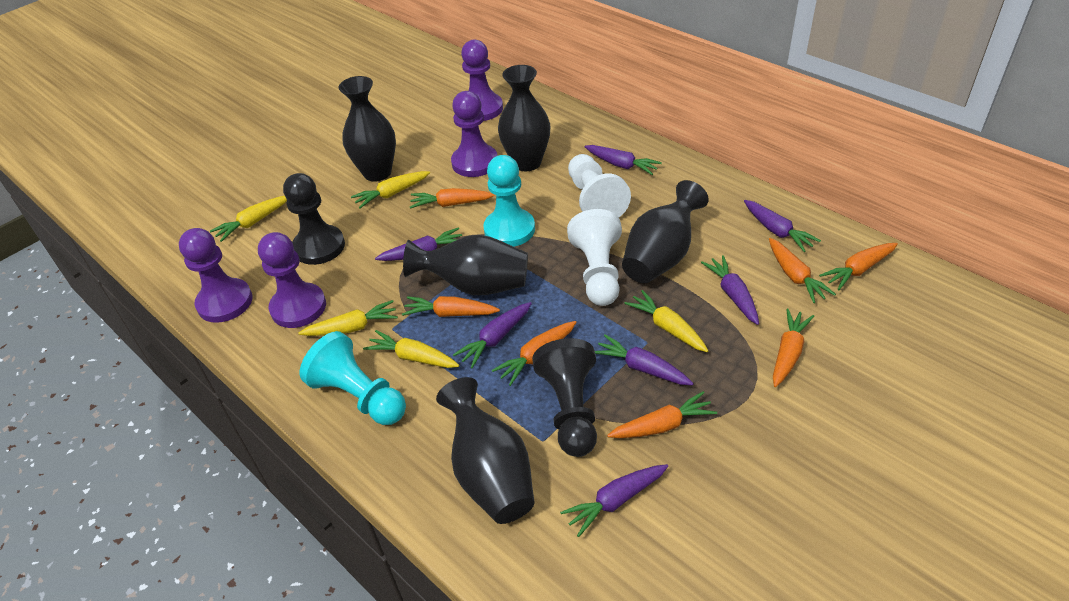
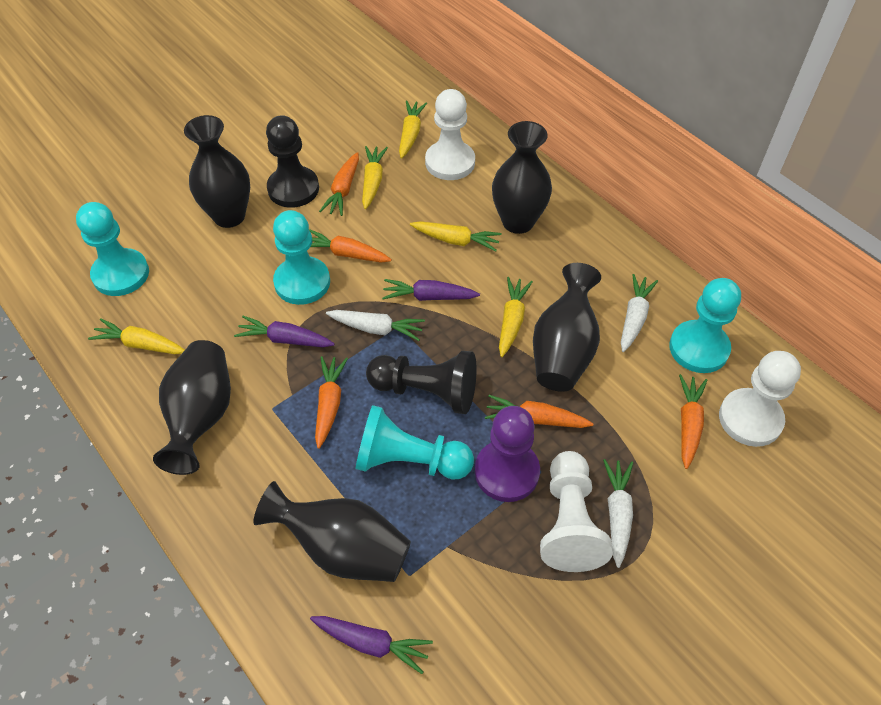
orange carrot: [402,296,500,317] [410,188,495,209] [492,321,577,386] [607,391,717,438] [769,238,836,303] [773,308,814,387] [819,243,898,290] = 7 -> [309,229,392,262] [315,356,348,449] [319,152,359,216] [485,395,594,428] [679,374,708,469] = 5
purple carrot: [375,227,462,261] [453,302,532,368] [560,464,668,537] [585,145,662,175] [595,334,694,385] [701,255,759,325] [744,200,821,252] = 7 -> [234,316,335,347] [310,616,433,674] [382,279,480,301] = 3
purple pawn: [179,228,253,323] [258,232,326,328] [451,91,497,177] [461,40,503,121] = 4 -> [475,406,540,502] = 1
turquoise pawn: [300,331,406,425] [483,155,535,247] = 2 -> [76,202,149,296] [273,210,330,305] [356,405,474,479] [669,278,741,373] = 4
white carrot: none = 0 -> [326,310,425,341] [603,459,633,568] [621,274,658,352] = 3
white pawn: [567,209,622,306] [568,154,631,217] = 2 -> [425,89,475,180] [540,451,613,572] [719,351,801,447] = 3

